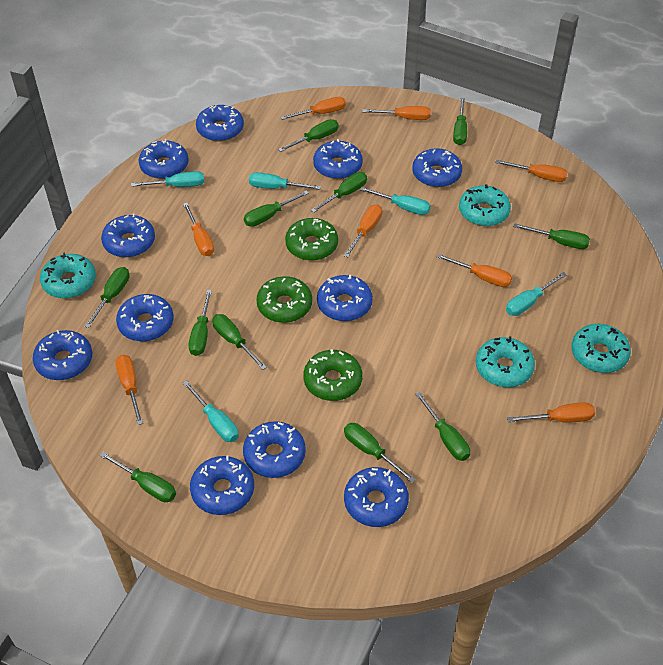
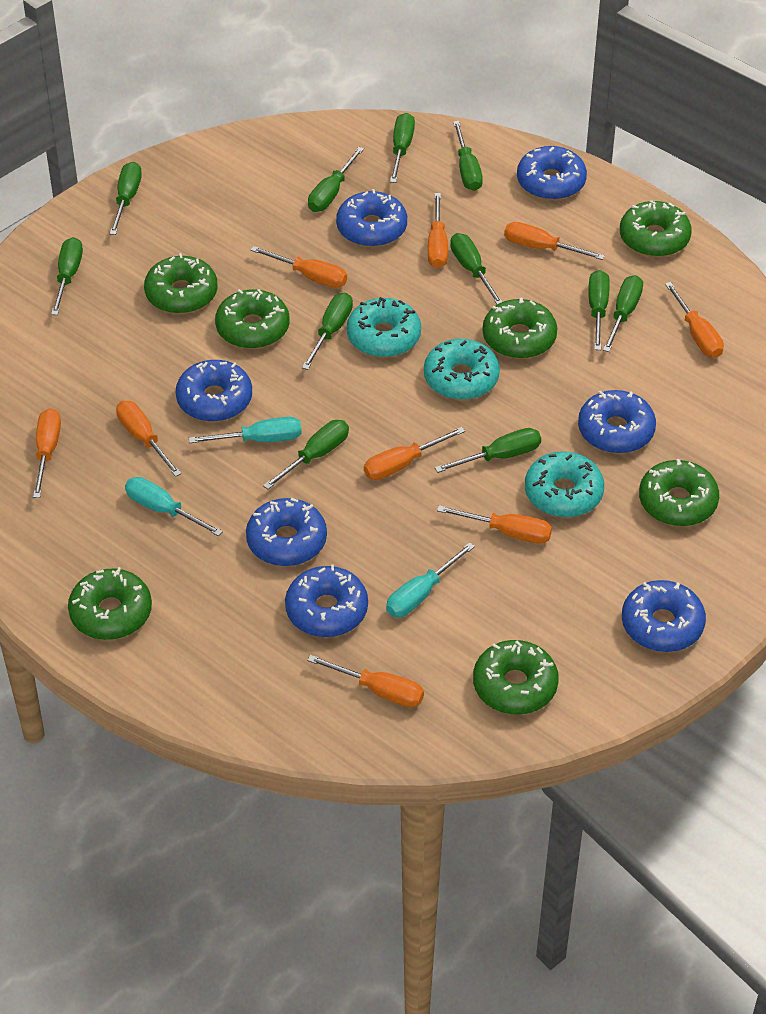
blue donut: [33,330,92,380] [101,214,155,258] [116,294,174,341] [138,139,189,179] [190,456,254,515] [196,105,244,141] [243,421,306,478] [313,139,363,179] [317,275,373,321] [344,467,409,527] [412,148,462,187] = 11 -> [176,360,252,422] [246,498,327,566] [285,564,368,637] [336,189,407,247] [517,146,587,200] [578,390,656,454] [622,580,706,652] = 7
green donut: [256,276,312,323] [285,218,338,261] [303,349,363,401] = 3 -> [68,567,152,640] [144,253,218,314] [215,289,289,349] [473,640,559,715] [483,298,557,359] [620,200,692,257] [639,459,719,526] = 7
orange screwdriver: [115,355,143,425] [183,203,214,256] [281,97,346,120] [344,204,382,257] [362,106,431,120] [437,254,512,287] [495,160,568,182] [507,402,595,423] = 8 -> [33,408,61,498] [116,401,182,477] [251,246,347,288] [307,655,424,707] [364,427,465,480] [428,193,448,268] [437,505,552,544] [504,222,605,260] [665,282,724,358] = 9
turquoise donut: [40,252,96,299] [459,184,511,226] [476,336,535,387] [571,324,631,373] = 4 -> [347,297,421,357] [424,339,500,400] [525,451,604,517] = 3
turquoise screwdriver: [131,171,204,187] [183,381,239,442] [249,172,321,190] [360,187,430,215] [506,272,567,316] = 5 -> [125,477,223,536] [189,417,302,443] [386,542,475,617] = 3

